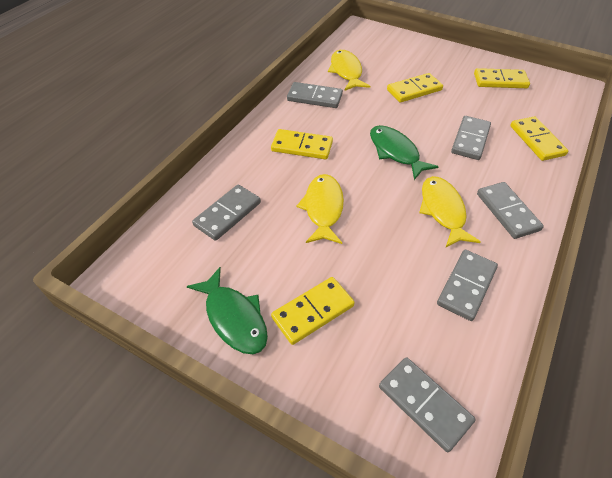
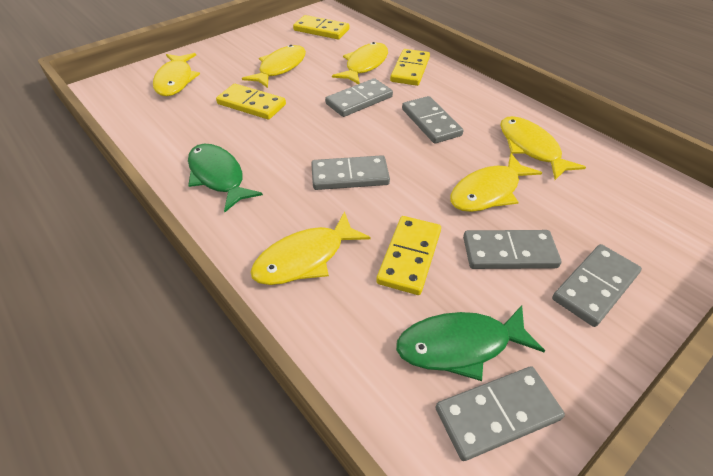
yellow domino: [271,129,333,160] [271,277,355,345] [387,73,443,103] [474,68,530,88] [510,116,568,161] = 5 -> [216,84,286,120] [293,15,349,39] [376,216,441,295] [390,49,430,86] = 4
yellow fish: [296,174,344,244] [328,50,370,91] [419,176,481,248] = 3 -> [153,53,200,96] [242,45,306,88] [250,211,371,285] [332,42,388,84] [450,153,542,212] [500,116,586,180] = 6

